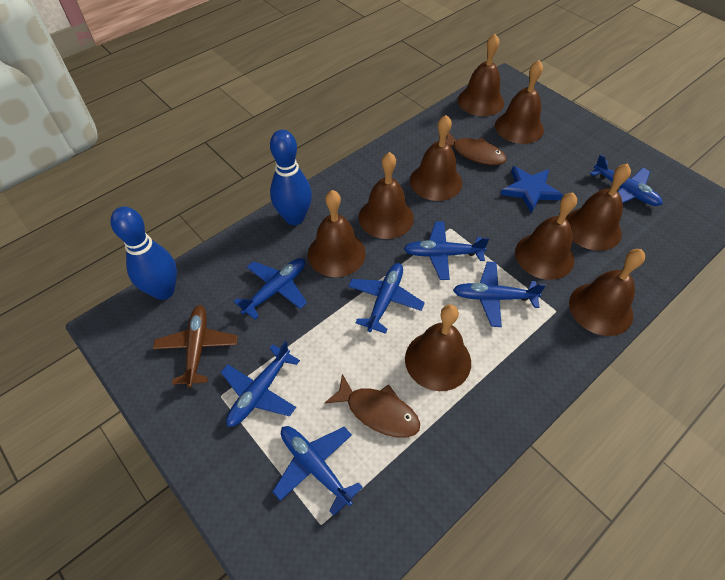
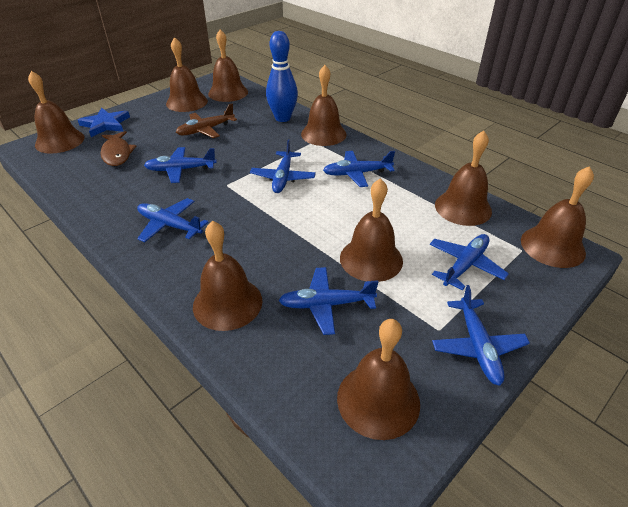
blue bowling pin: [110,207,177,300] [270,130,312,225] = 2 -> [266,31,298,122] = 1
brown fish: [325,374,420,438] [445,133,506,165] = 2 -> [101,131,136,166] = 1

